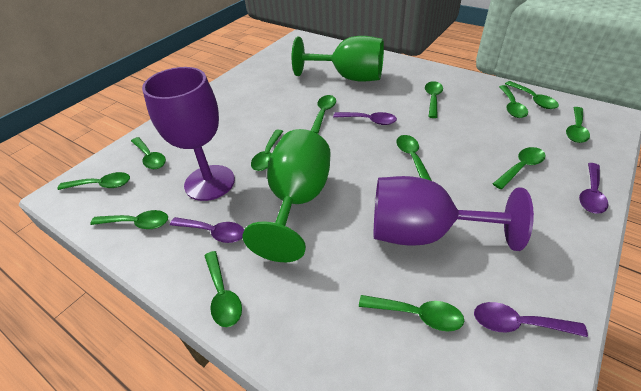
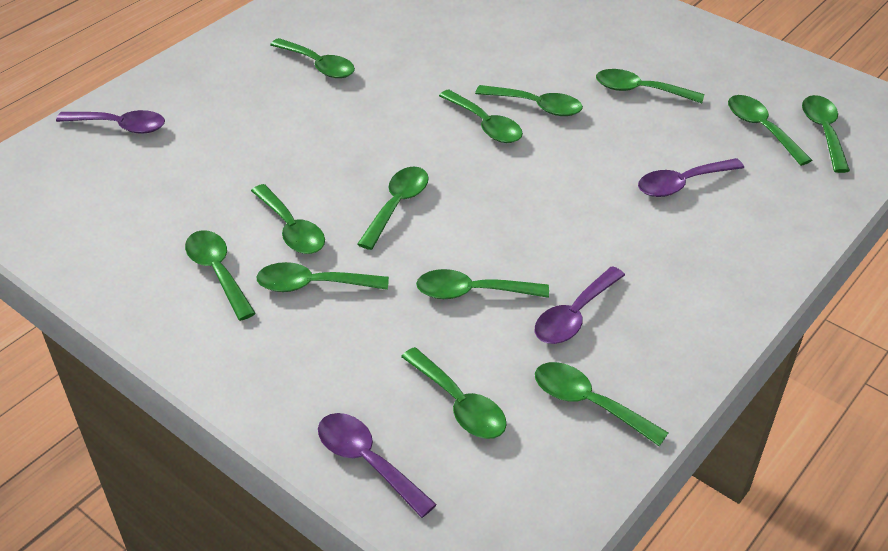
green goblet: [243,129,330,262] [292,36,384,82] = 2 -> none = 0
purple goblet: [142,67,235,201] [374,176,534,251] = 2 -> none = 0

